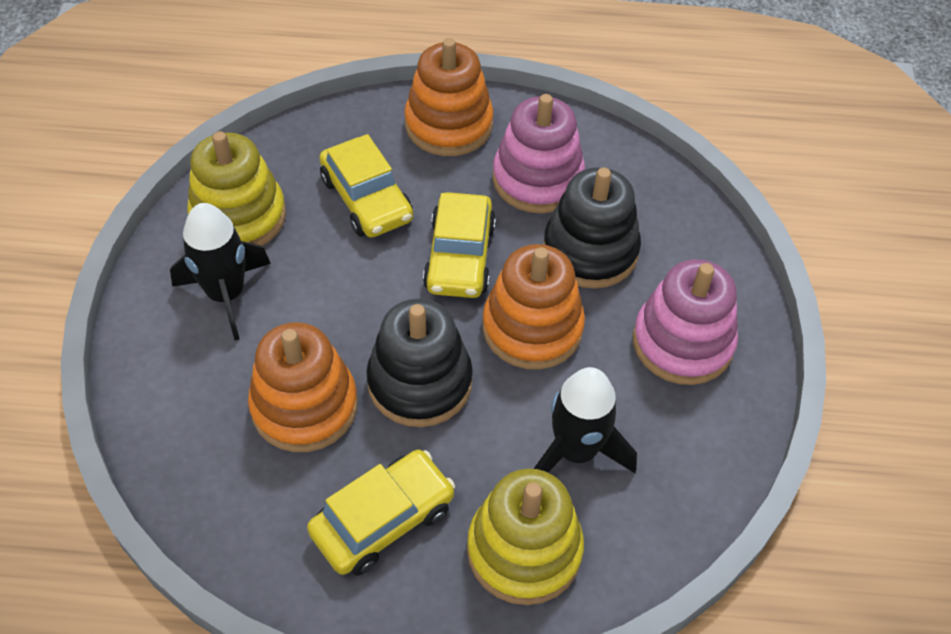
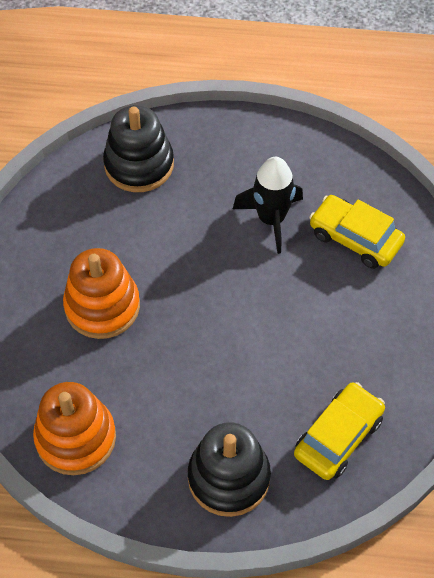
black rocket: [170,203,271,341] [534,367,637,473] = 2 -> [233,157,303,254] = 1
orange stacking toy: [248,322,358,452] [404,38,493,156] [483,244,585,370] = 3 -> [33,382,116,475] [63,248,140,339] = 2
pink stacking toy: [493,94,585,213] [633,259,738,385] = 2 -> none = 0
yellow car: [307,450,455,576] [319,134,413,238] [423,192,496,298] = 3 -> [294,382,385,480] [309,195,405,269] = 2
yellow stacking toy: [188,131,286,246] [467,468,584,605] = 2 -> none = 0

